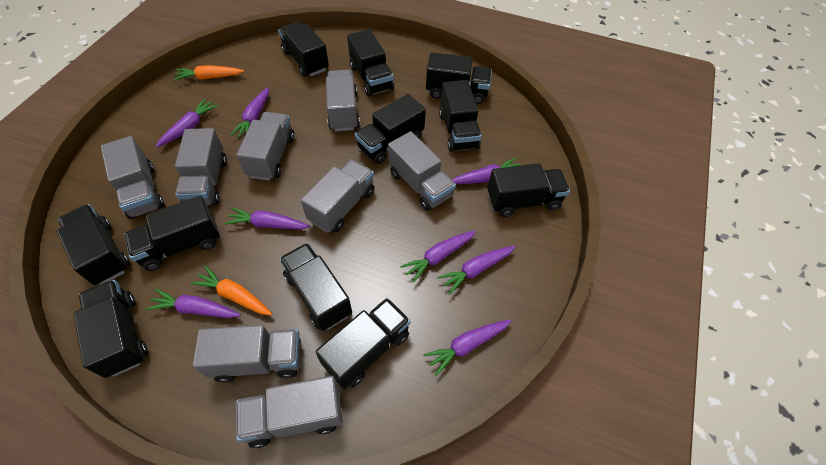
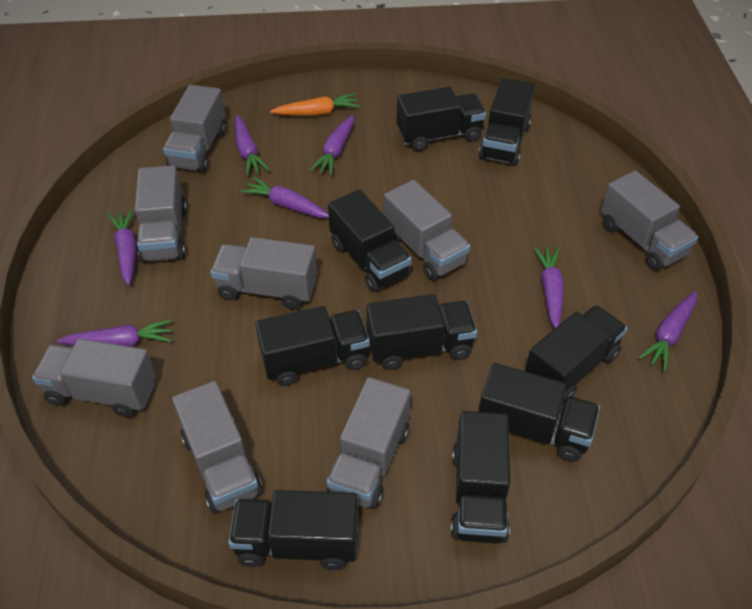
black truck: [57,204,130,285] [74,280,148,378] [124,196,220,271] [278,22,329,77] [279,243,352,331] [316,298,411,389] [347,29,394,96] [355,94,426,164] [426,52,492,104] [439,80,482,152] [487,163,570,217] = 11 -> [228,490,358,570] [255,306,370,386] [328,189,411,292] [366,294,477,370] [397,87,486,151] [450,411,510,544] [479,78,535,166] [479,363,600,462] [525,305,627,403] = 9
orange carrot: [173,65,244,81] [190,265,272,316] = 2 -> [270,93,360,116] = 1
purple carrot: [145,289,241,318] [156,99,218,148] [224,207,310,230] [230,87,269,138] [400,231,476,283] [423,320,511,376] [437,246,516,295] [452,157,520,184] = 8 -> [57,319,172,347] [107,209,137,286] [235,115,270,176] [240,177,329,218] [310,115,354,175] [533,247,564,328] [638,291,697,372] = 7

